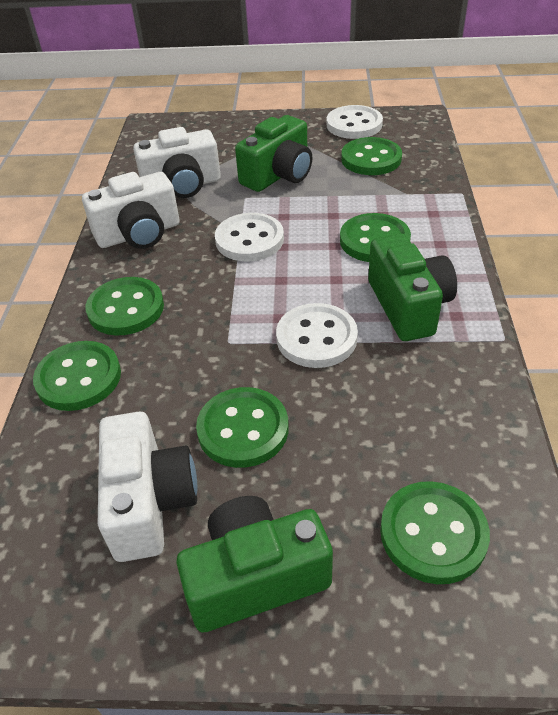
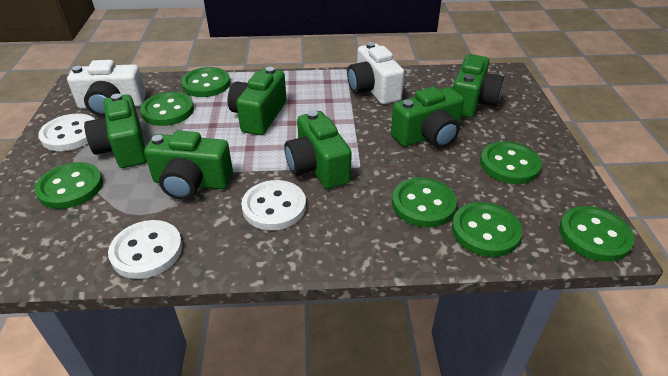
green button: [33,341,121,411] [85,277,164,335] [196,387,289,468] [340,213,411,262] [341,137,402,175] [380,481,490,584] = 6 -> [35,162,103,209] [140,92,194,126] [181,67,231,97] [392,178,457,227] [452,202,522,257] [480,141,542,184] [559,206,635,262] = 7
green camera: [176,496,333,633] [235,115,312,192] [368,234,457,341] = 3 -> [84,94,147,168] [144,130,233,200] [228,67,286,135] [284,110,352,189] [391,87,464,148] [453,54,504,118] = 6
white camera: [82,172,180,249] [98,412,197,562] [133,127,221,198] = 3 -> [67,60,146,117] [347,42,404,104] = 2

